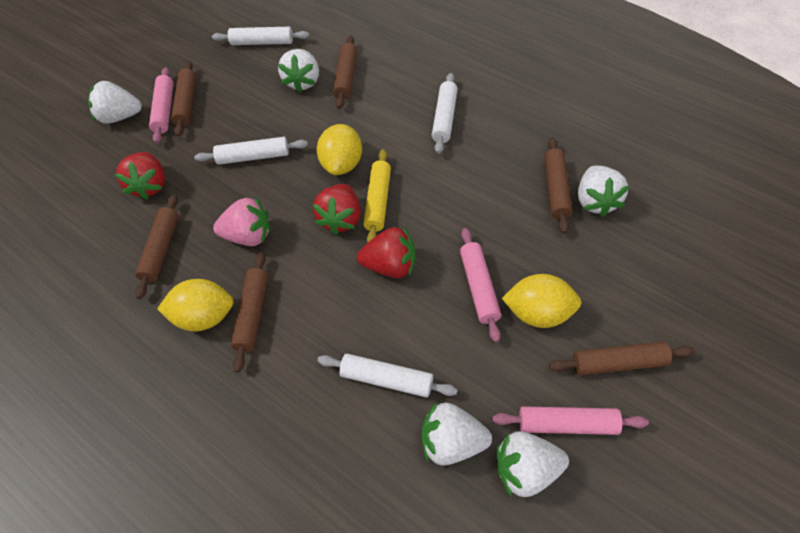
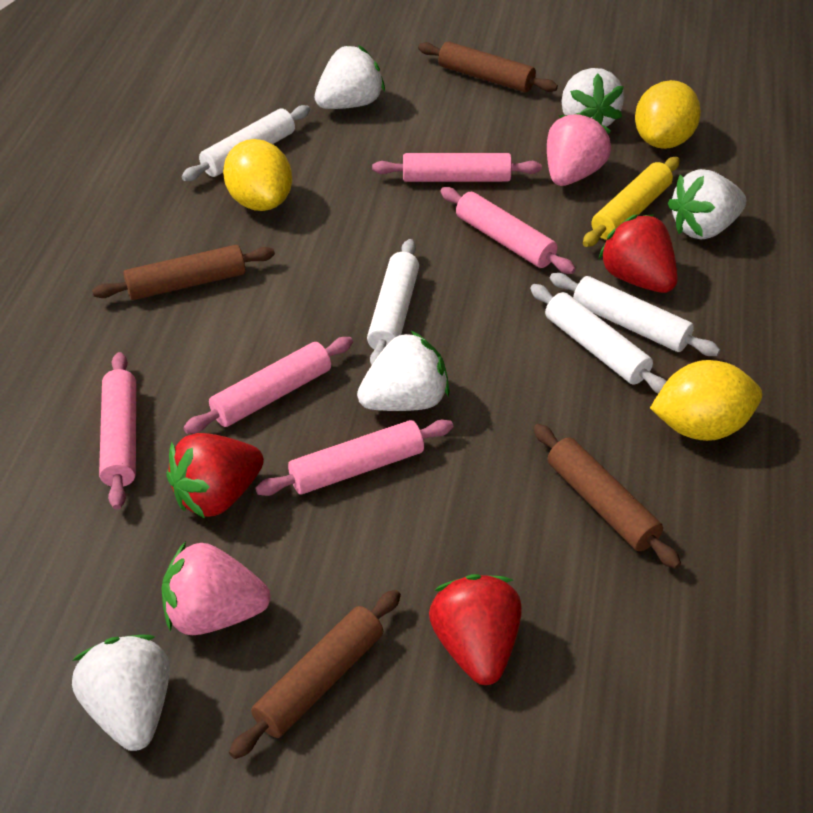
brown rolling pin: [135,194,179,299] [171,61,196,136] [231,252,268,373] [333,36,357,109] [544,137,573,234] [549,342,695,375] = 6 -> [92,245,275,300] [229,590,401,759] [418,41,558,93] [533,424,681,569] = 4
pink rolling pin: [149,67,174,144] [460,228,501,342] [493,406,649,435] = 3 -> [99,352,136,510] [183,337,353,434] [256,419,453,496] [372,153,542,182] [440,187,576,274] = 5
pink strawberry: [213,197,271,246] = 1 -> [161,541,271,635] [547,112,611,186] = 2

